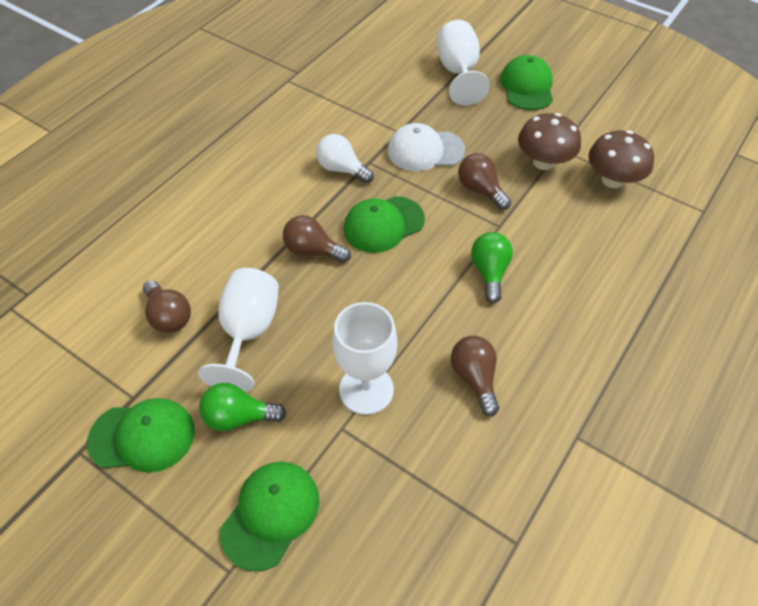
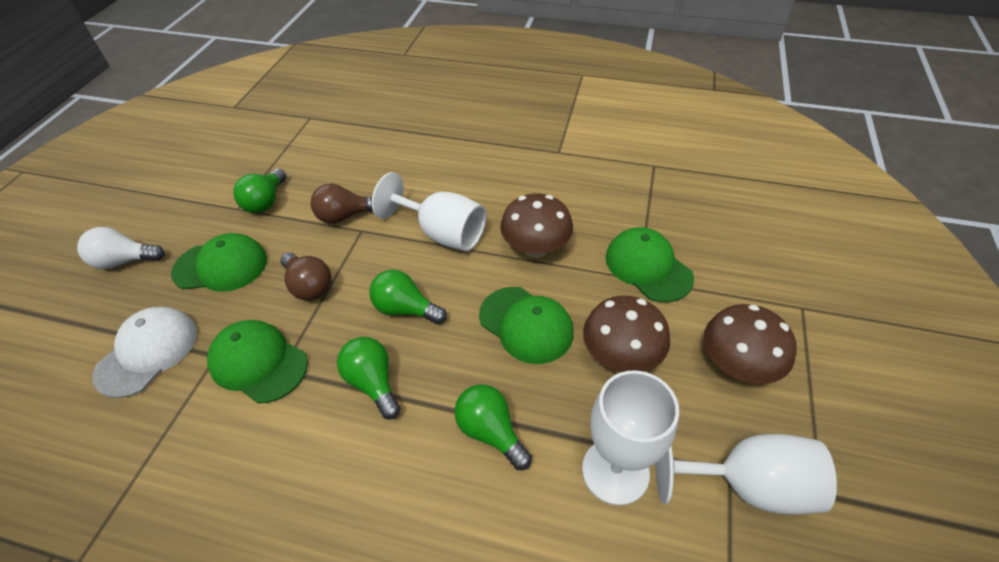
brown light bulb: [143,280,191,333] [283,215,351,263] [451,336,499,416] [458,153,511,210] = 4 -> [280,253,332,301] [310,184,373,224] = 2
brown mushroom: [518,113,581,170] [588,130,654,188] = 2 -> [500,193,573,258] [583,296,670,372] [703,304,796,384] = 3
green light bulb: [199,383,286,431] [471,232,513,303] = 2 -> [233,169,286,213] [337,337,401,420] [369,270,447,324] [454,384,532,470] = 4

